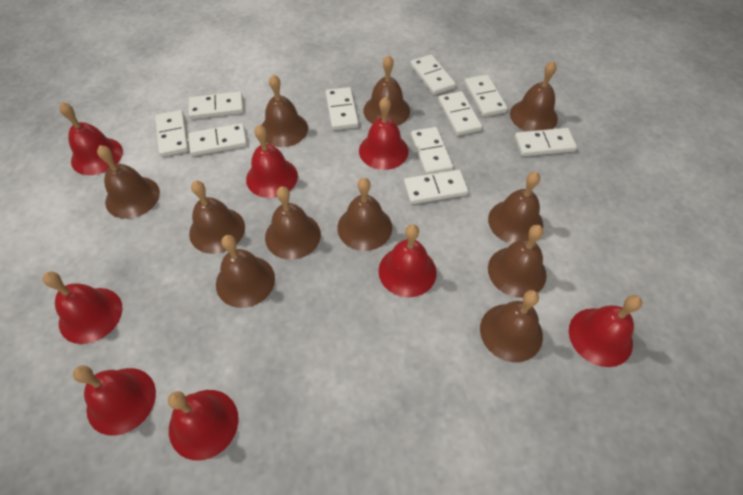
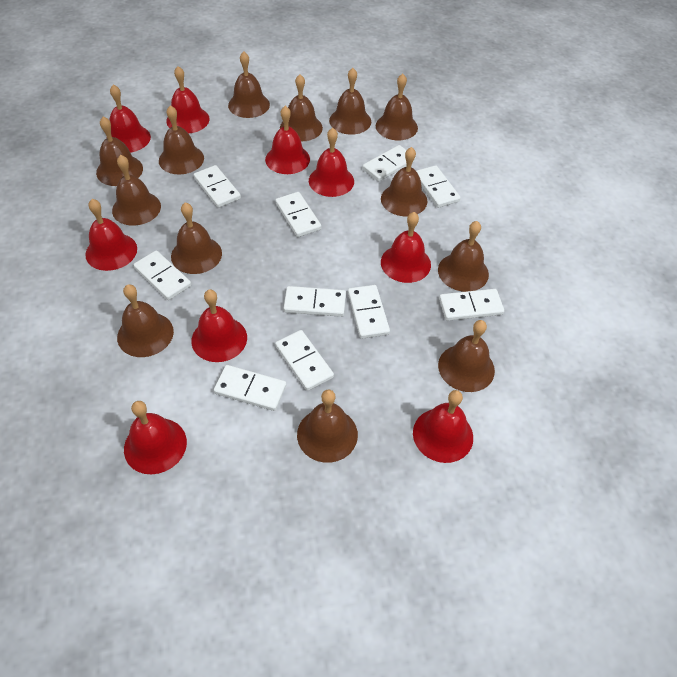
brown bell: [97,145,160,219] [189,181,245,254] [216,235,275,308] [262,75,308,147] [265,186,321,260] [337,178,392,251] [363,55,410,126] [480,290,543,362] [488,172,543,244] [488,225,547,298] [510,61,558,131] = 11 -> [96,117,143,186] [112,155,161,226] [117,284,174,357] [159,105,204,174] [171,202,222,274] [228,51,270,118] [280,74,323,142] [297,390,358,463] [329,68,371,135] [376,74,418,140] [381,147,427,216] [438,221,489,292] [438,320,495,392] = 13
red bell: [43,272,122,344] [59,102,123,175] [73,365,156,436] [168,390,239,460] [246,125,298,198] [359,97,409,170] [378,224,437,297] [569,295,642,367] = 8 -> [85,199,137,271] [109,85,151,153] [124,401,187,474] [167,66,209,133] [191,290,247,362] [265,106,310,174] [309,128,354,197] [381,212,431,283] [413,390,473,463] = 9

